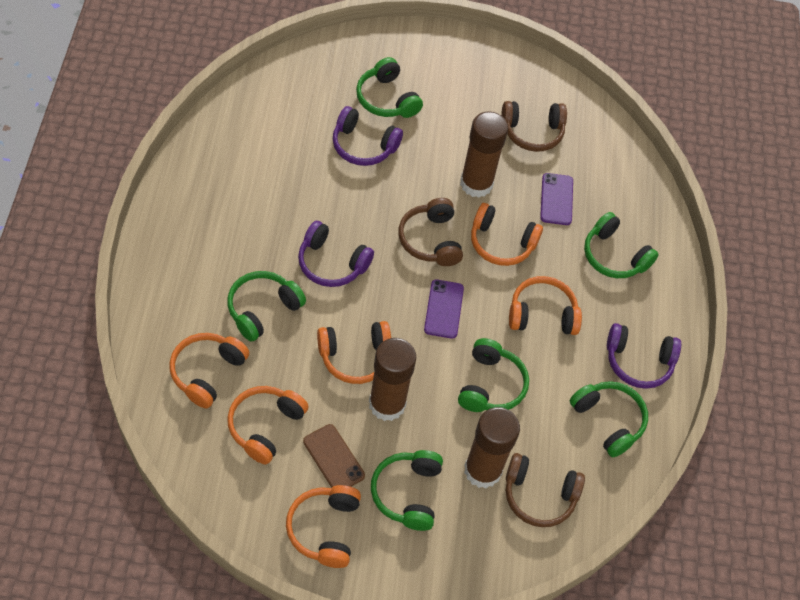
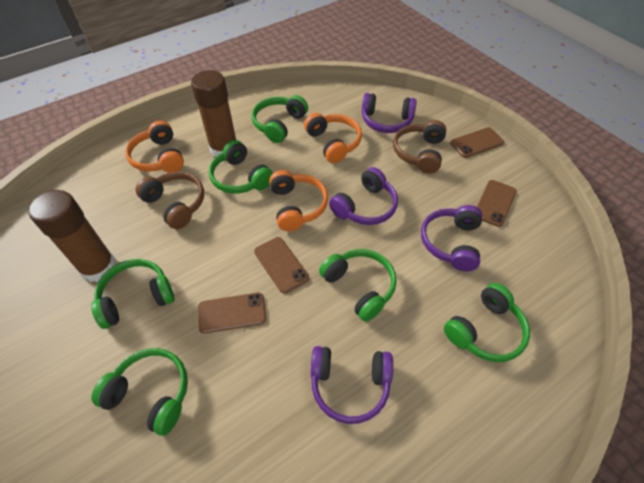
brown glue stick: [369,338,416,421] [460,112,508,198] [464,407,520,488] = 3 -> [28,190,116,282] [191,70,237,157] = 2
brown headphones: [398,198,463,266] [501,101,567,152] [506,453,585,527] = 3 -> [136,172,204,229] [393,120,447,174] = 2
brown phone: [303,424,365,488] = 1 -> [198,292,266,334] [254,237,309,293] [450,127,504,158] [477,180,517,227] = 4
orange headphones: [169,333,250,408] [227,386,309,464] [286,485,361,568] [317,321,391,384] [471,203,543,266] [509,276,582,335] = 6 -> [125,121,184,173] [269,170,328,231] [304,113,362,163] = 3
purple headphones: [298,221,374,287] [333,106,403,166] [607,323,681,389] = 3 -> [311,346,393,424] [329,167,398,225] [362,93,417,133] [421,205,482,271] = 4
purple phone: [424,279,464,339] [540,173,573,225] = 2 -> none = 0

